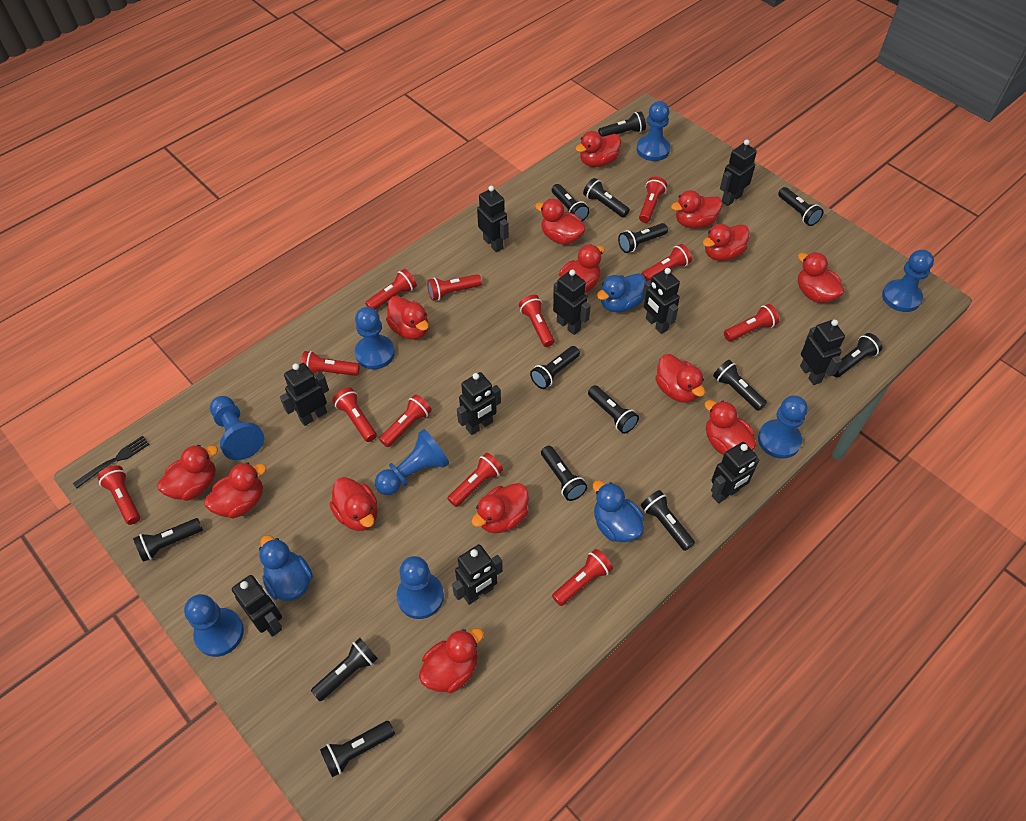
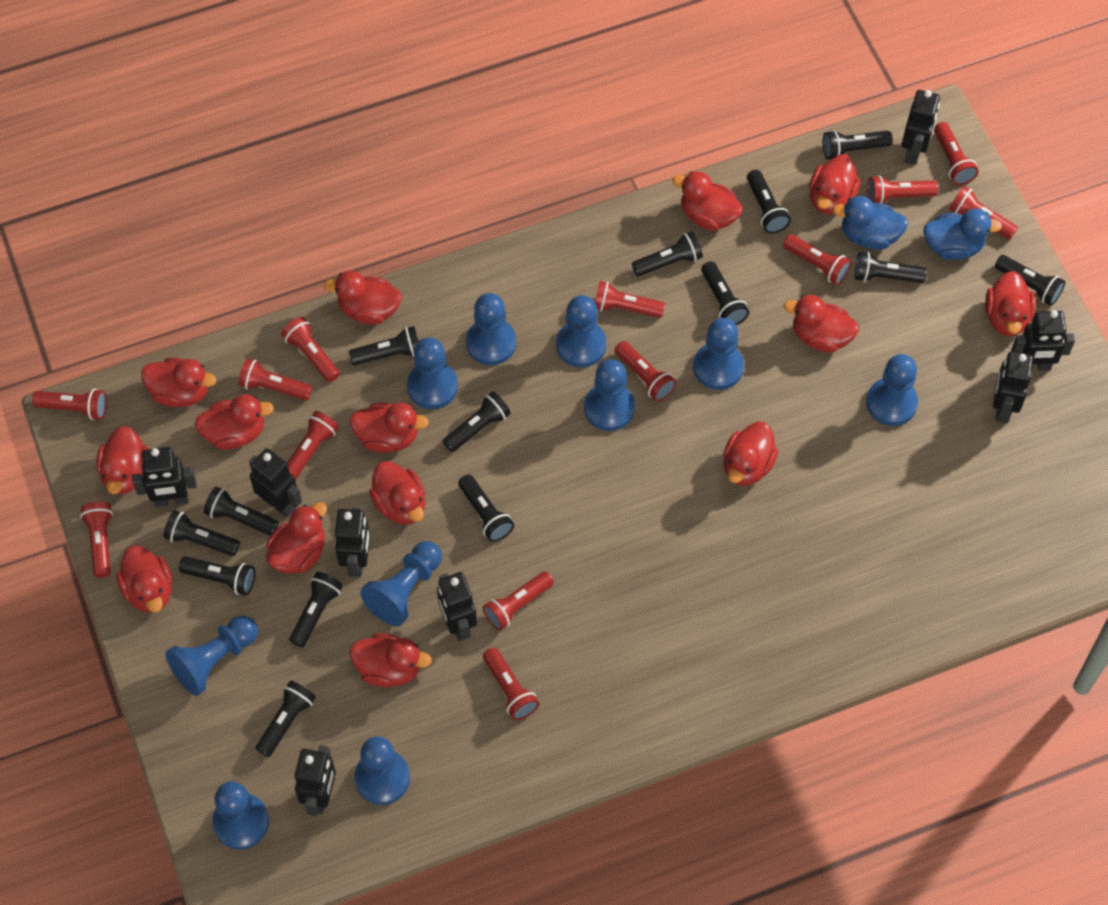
black fork: [73,436,150,488] = 1 -> none = 0
black robot: [232,575,282,637] [280,363,329,426] [452,544,503,605] [457,372,501,435] [477,186,509,252] [553,269,591,335] [642,268,680,334] [711,442,759,504] [720,139,757,206] [800,319,845,385] = 10 -> [132,447,197,507] [249,448,302,518] [295,745,336,816] [335,508,370,577] [437,572,477,641] [902,90,940,165] [993,351,1033,423] [1011,310,1075,371] = 8
blue duck: [259,535,313,601] [593,480,644,542] [597,273,646,312] = 3 -> [832,196,908,250] [923,209,1002,260] = 2
blue pawn: [184,594,244,657] [210,396,264,460] [355,307,395,369] [375,429,449,495] [397,556,444,619] [637,101,671,161] [758,395,808,459] [882,250,934,312] = 8 -> [165,615,258,696] [212,781,269,849] [354,736,410,805] [360,541,442,626] [407,337,458,409] [466,293,516,365] [556,295,606,367] [584,359,635,431] [693,318,744,390] [866,354,918,426] = 10
red flashlight: [98,465,140,525] [301,351,360,376] [332,388,377,442] [365,269,417,310] [379,394,432,447] [427,274,482,301] [447,453,503,507] [519,295,555,347] [552,549,613,606] [639,176,667,223] [641,244,692,281] [724,304,779,341] = 12 -> [32,389,107,420] [80,502,113,578] [238,358,312,401] [281,317,340,382] [287,411,339,480] [483,571,554,631] [483,648,539,720] [595,281,665,318] [615,341,676,402] [783,234,852,285] [867,175,938,204] [934,122,979,185] [949,186,1018,239] = 13

